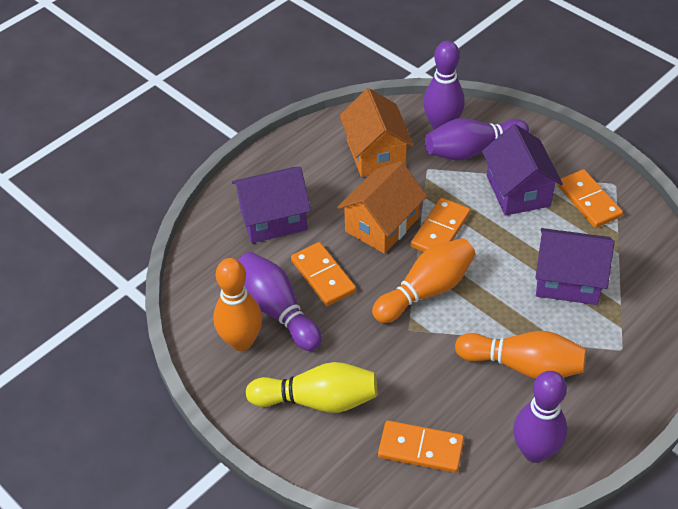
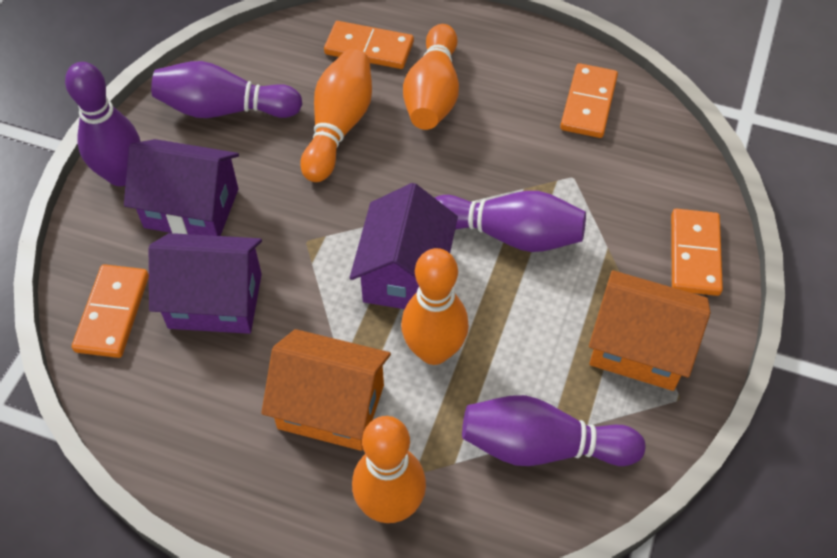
orange bowling pin: [213,258,262,351] [372,238,476,323] [455,331,586,379] = 3 -> [300,49,372,182] [352,416,426,523] [401,248,469,365] [403,24,459,130] = 4
yellow bowling pin: [246,362,377,413] = 1 -> none = 0

